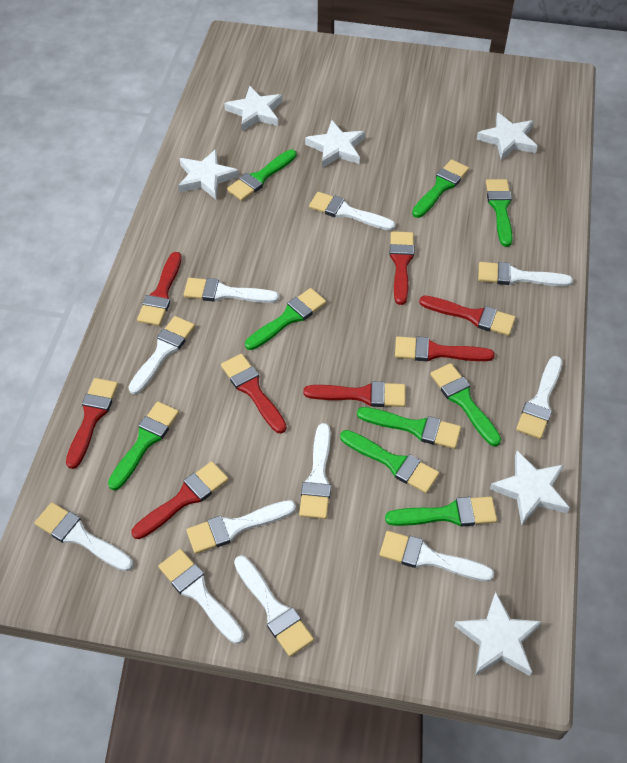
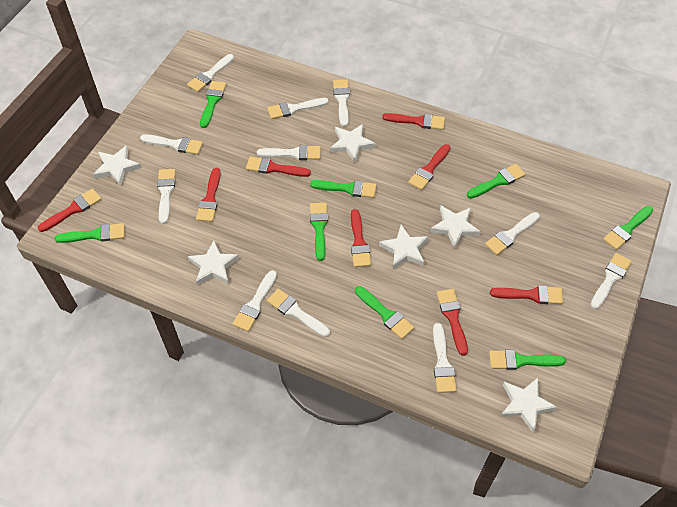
green brush: [108,401,179,490] [227,149,297,201] [245,288,326,350] [340,430,439,493] [357,407,461,449] [385,496,497,526] [412,159,469,218] [430,363,501,446] [486,179,513,247] = 9 -> [55,223,125,243] [200,81,226,128] [310,180,376,198] [310,203,328,261] [355,286,414,339] [467,164,526,198] [489,350,566,370] [603,206,653,250] = 8

